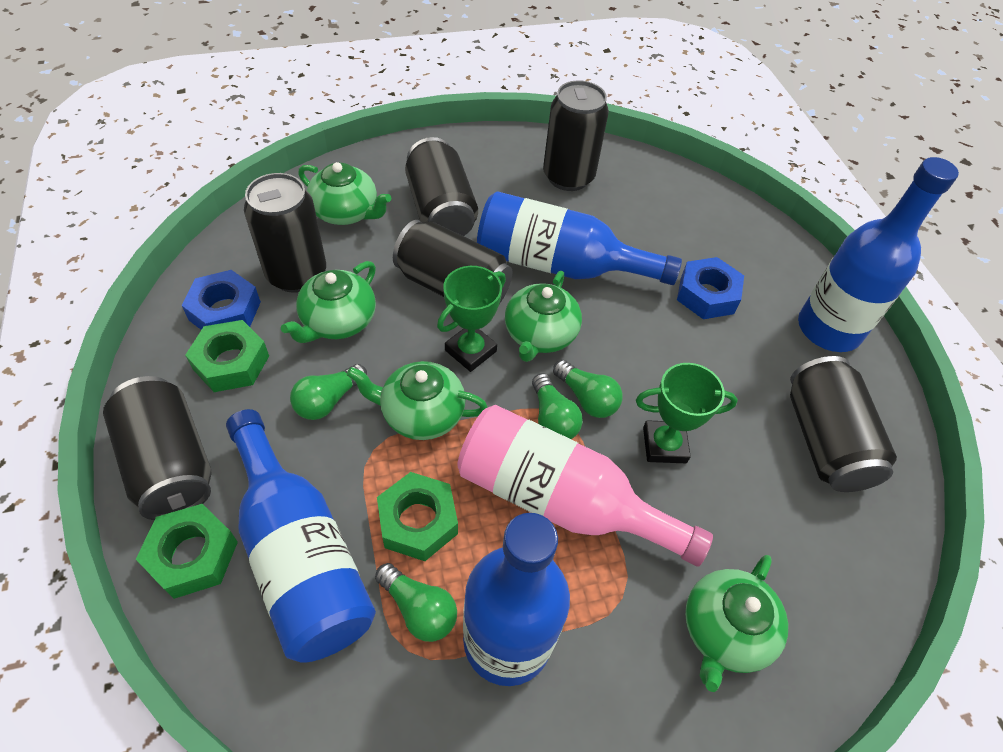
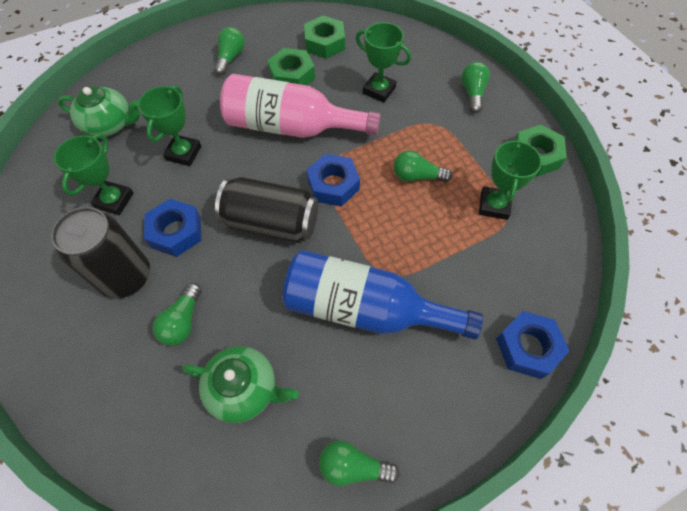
black can: [103,376,212,520] [244,173,326,293] [393,220,512,304] [405,137,478,236] [543,80,609,191] [790,356,897,492] = 6 -> [51,207,150,299] [215,177,318,243] = 2
blue bottle: [226,409,376,663] [463,513,570,686] [477,191,682,285] [798,157,959,352] = 4 -> [282,250,483,340] = 1
blue nut: [182,270,261,330] [677,257,744,319] = 2 -> [144,199,201,257] [306,154,360,207] [496,311,569,379] = 3
green light bulb: [290,364,367,420] [375,563,457,642] [532,373,583,439] [553,360,623,418] = 4 -> [153,283,202,346] [214,27,245,75] [319,440,400,486] [393,150,452,182] [461,62,490,113] = 5
green teapot: [281,261,376,343] [298,162,391,225] [347,361,488,440] [505,271,582,362] [685,555,788,692] = 5 -> [57,86,140,137] [182,346,299,423] = 2
green trophy: [437,266,506,372] [636,363,738,463] = 2 -> [54,134,134,215] [138,85,201,166] [356,22,411,103] [479,138,542,220] = 4

